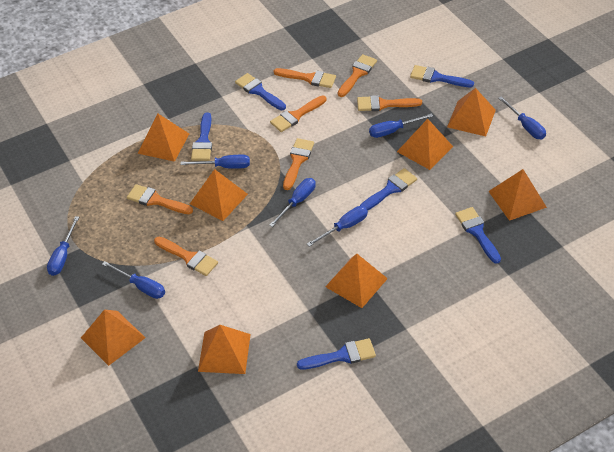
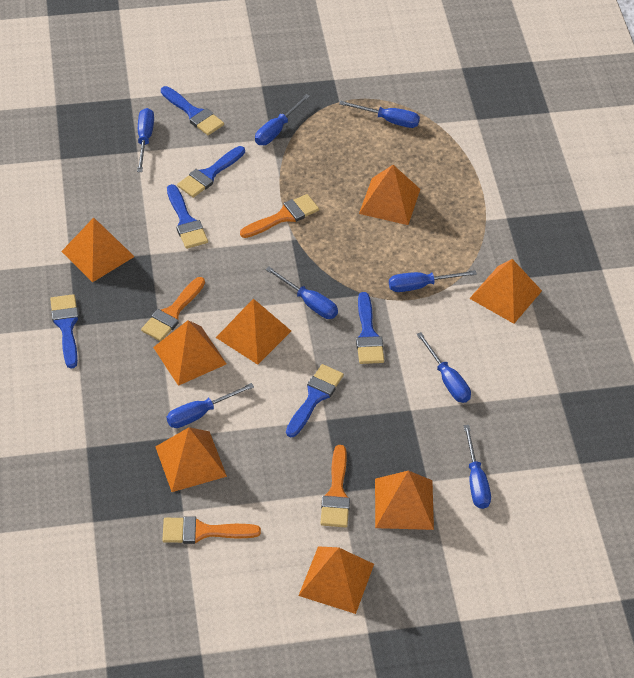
blue screwdriver: [47,216,79,276] [102,261,165,299] [180,155,250,169] [269,178,316,227] [307,206,368,247] [369,113,433,138] [498,96,546,139] = 7 -> [137,108,154,172] [167,383,254,428] [255,94,310,145] [265,267,338,319] [339,101,420,128] [389,270,477,292] [416,332,471,403] [464,425,491,509] = 8
orange brush: [127,184,193,214] [154,237,218,276] [270,96,326,132] [274,68,336,88] [283,138,314,190] [338,54,377,97] [357,95,422,111] = 7 -> [141,277,205,341] [163,516,261,544] [240,194,319,238] [320,445,350,527] = 4

